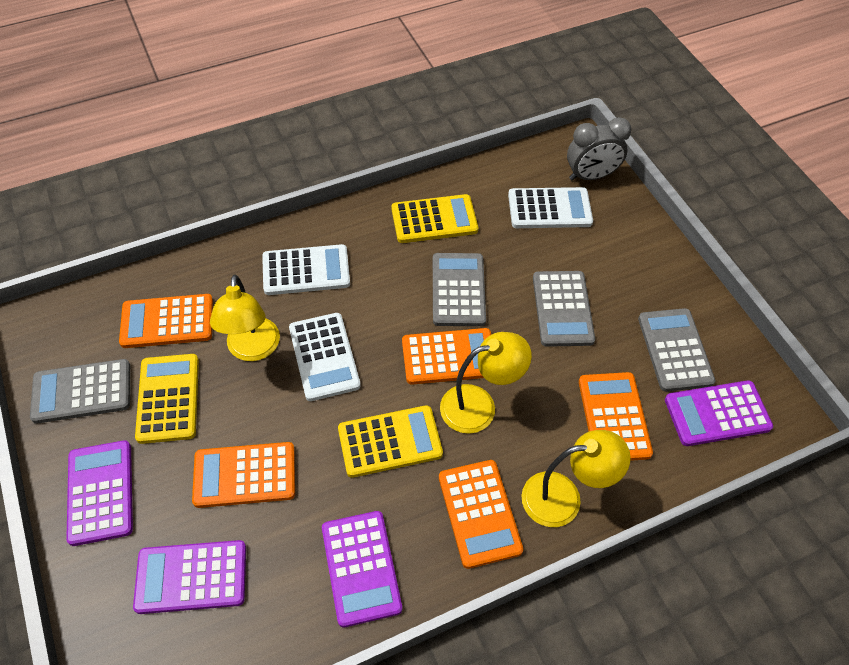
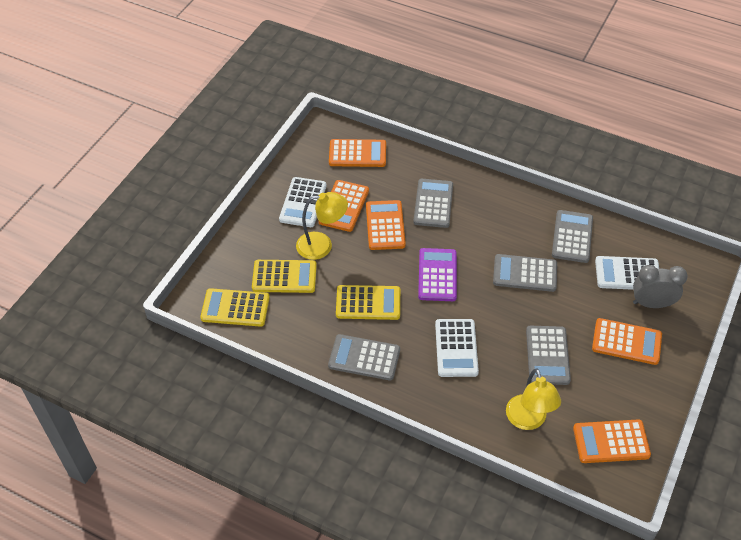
grey calculator: [30,359,130,424] [433,253,486,326] [533,271,595,347] [638,308,715,392] = 4 -> [328,334,400,380] [413,179,453,228] [493,254,557,292] [526,326,571,385] [552,210,593,263] = 5
purple calculator: [66,440,133,546] [133,540,246,614] [322,511,402,627] [665,380,773,446] = 4 -> [418,248,457,301] = 1
yellow lamp: [210,274,280,361] [440,332,532,434] [522,430,631,527] = 3 -> [296,192,348,260] [506,368,561,430] = 2

